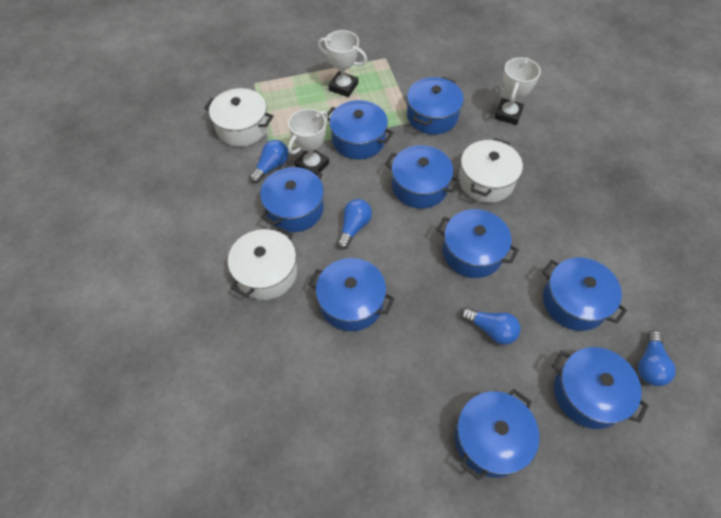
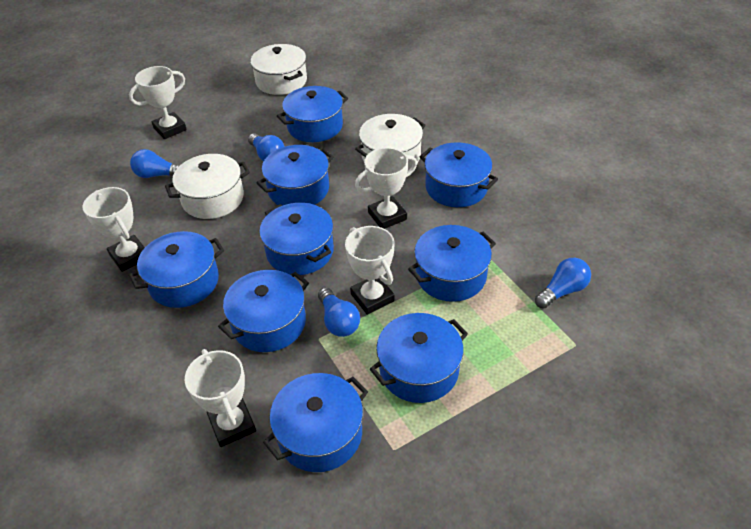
white trophy: [288,109,329,175] [318,30,367,97] [494,57,541,125] = 3 -> [83,187,145,272] [129,66,187,139] [185,349,256,447] [345,226,395,315] [355,148,417,229] = 5

